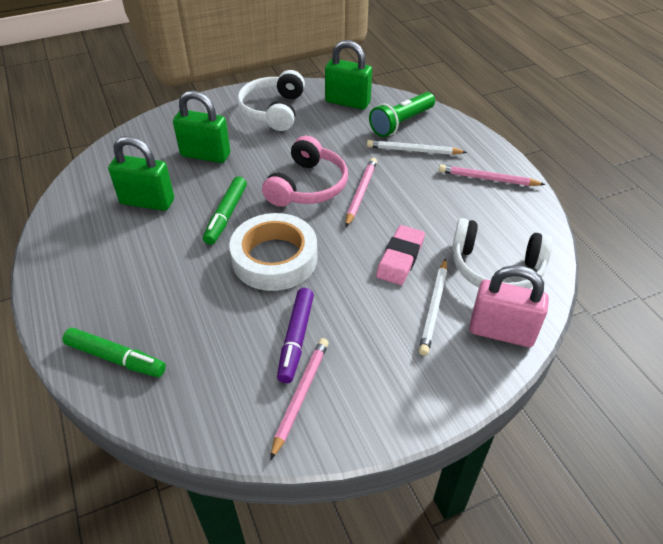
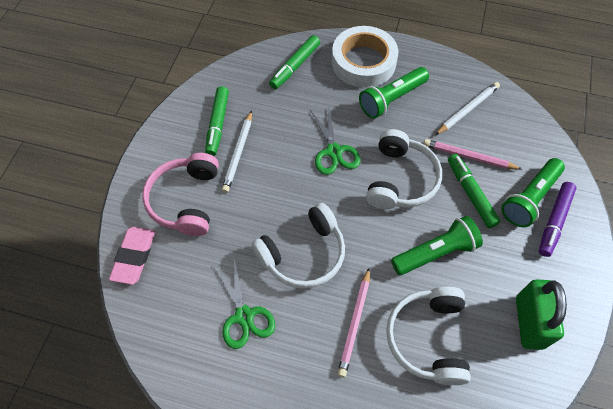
green flashlight: [369,92,435,137] = 1 -> [359,67,429,119] [391,216,483,275] [501,158,565,227] = 3
green marker: [62,328,166,377] [203,177,247,245] = 2 -> [205,86,229,156] [269,35,320,89] [448,154,500,228] = 3
green padlock: [108,136,174,211] [173,91,230,163] [325,40,372,110] = 3 -> [516,279,567,350] = 1
green scissors: none = 0 -> [213,258,275,349] [310,109,360,175] = 2
pink padlock: [469,265,549,347] = 1 -> none = 0
pink pencil: [270,338,329,460] [345,158,377,227] [439,165,545,186] = 3 -> [337,268,370,377] [423,139,522,170] = 2
white headphones: [237,70,305,131] [452,218,553,289] = 2 -> [252,203,345,289] [366,129,442,209] [386,286,471,385] = 3

